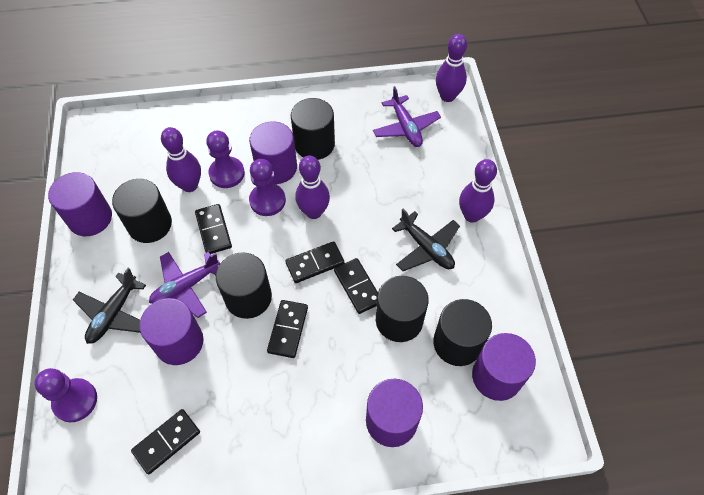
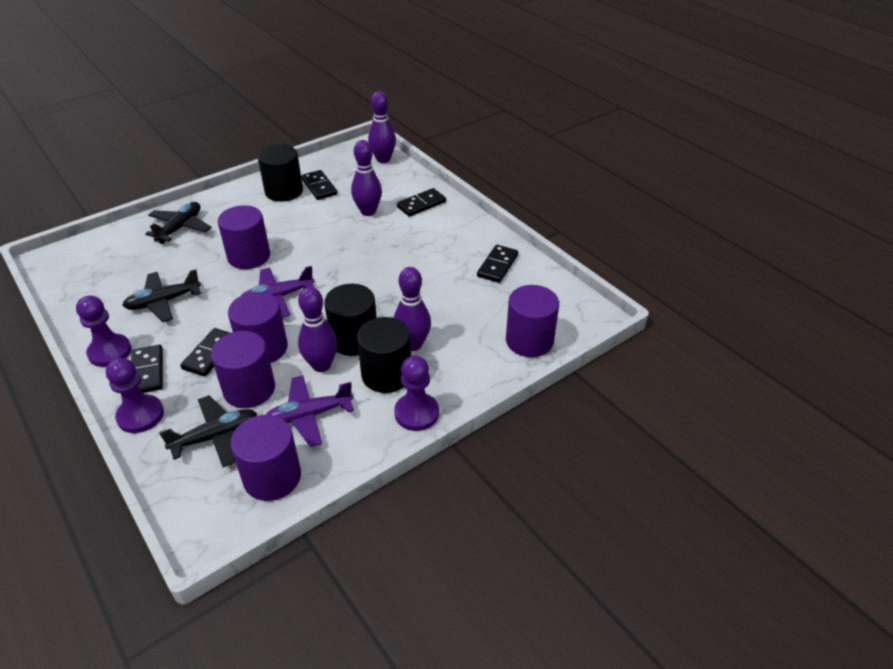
black cylinder: [112,179,172,243] [216,252,272,319] [291,98,335,160] [376,276,429,342] [433,299,492,366] = 5 -> [258,144,303,202] [324,284,377,356] [357,317,411,393] = 3
black plane: [73,268,146,344] [392,209,460,271] = 2 -> [122,269,201,322] [145,202,211,244] [159,395,257,467] = 3

